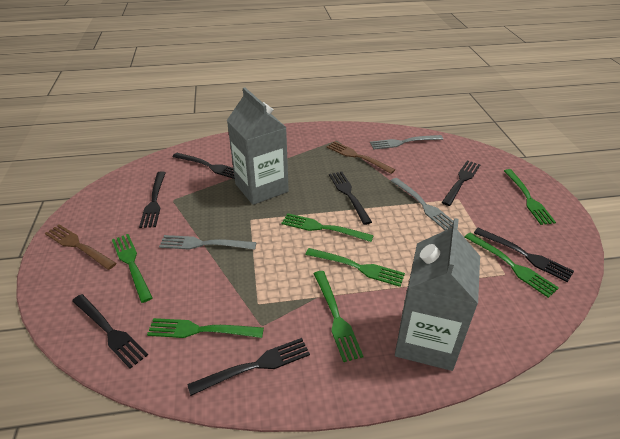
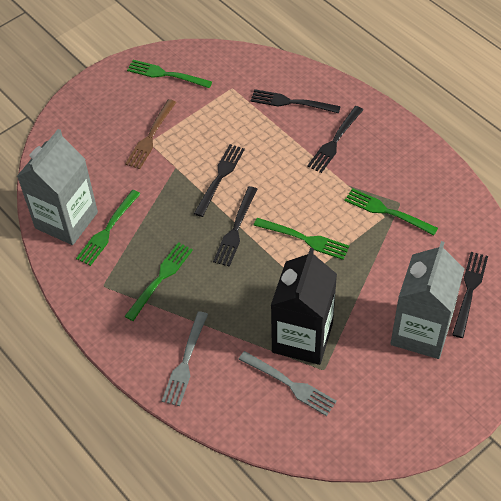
black carton: none = 0 -> [271,247,337,365] = 1
black fork: [72,294,148,369] [139,171,166,228] [172,153,235,179] [187,338,310,396] [329,172,372,225] [442,161,480,206] [474,228,574,282] = 7 -> [194,144,245,217] [213,186,258,267] [250,89,341,113] [307,106,363,173] [452,252,488,338] = 5
brown fork: [45,224,116,270] [326,141,395,174] = 2 -> [125,99,176,169] = 1
green fork: [112,234,152,303] [147,318,264,338] [282,213,374,242] [305,248,405,287] [313,271,363,362] [465,233,559,298] [504,169,556,225] = 7 -> [76,190,140,266] [125,242,193,321] [127,60,212,88] [253,218,350,260] [344,188,438,235] = 5
grey fork: [159,235,257,250] [370,135,443,150] [391,178,454,230] = 3 -> [162,311,208,406] [239,351,337,416] = 2

